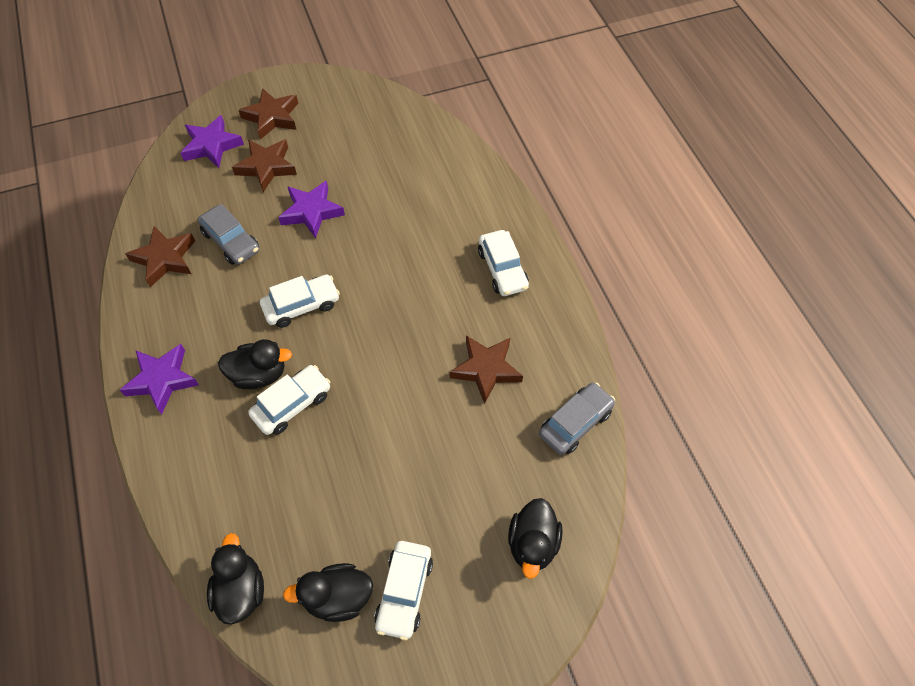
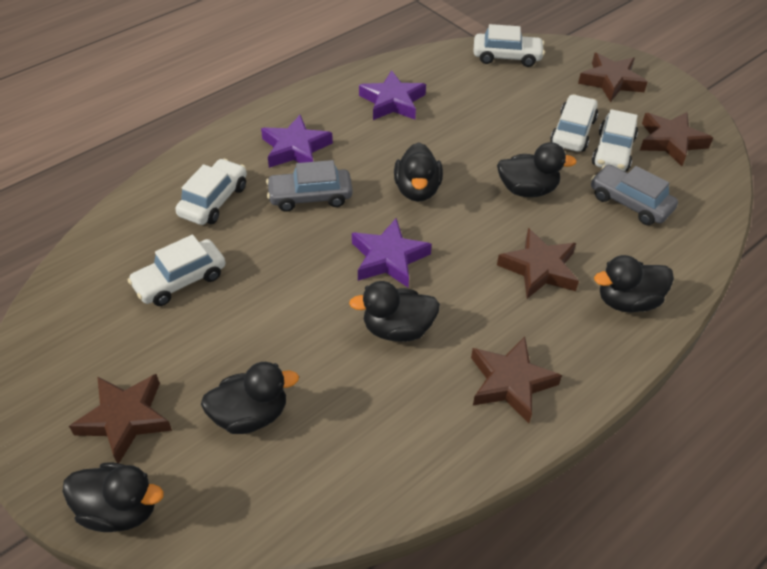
black duck: [207,533,264,625] [218,339,292,389] [283,563,373,622] [508,498,563,579] = 4 -> [63,462,164,532] [201,362,299,434] [349,281,440,342] [394,143,443,202] [497,142,577,197] [594,255,674,313] = 6
brown star: [125,226,195,287] [232,139,297,192] [239,88,298,140] [450,335,523,404] = 4 -> [69,374,172,463] [471,337,562,423] [497,228,579,299] [578,53,648,102] [640,112,713,166] = 5
white car: [248,365,330,435] [260,275,340,328] [374,541,433,640] [478,230,529,296] = 4 -> [128,234,225,306] [175,159,247,225] [473,24,545,67] [550,94,598,152] [592,109,638,172] = 5

